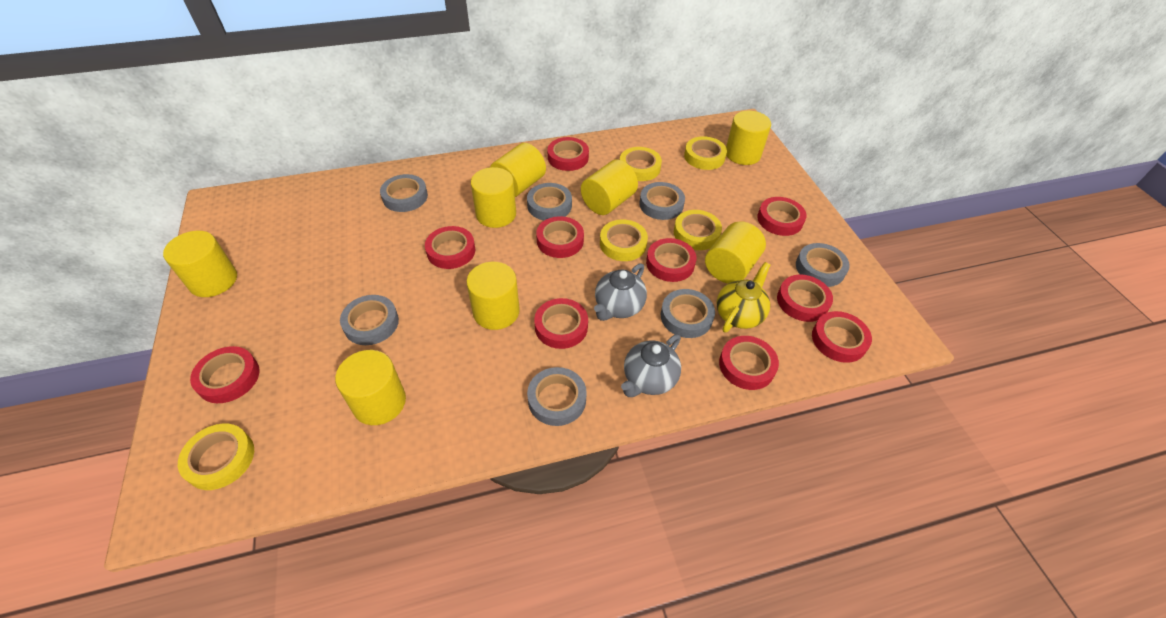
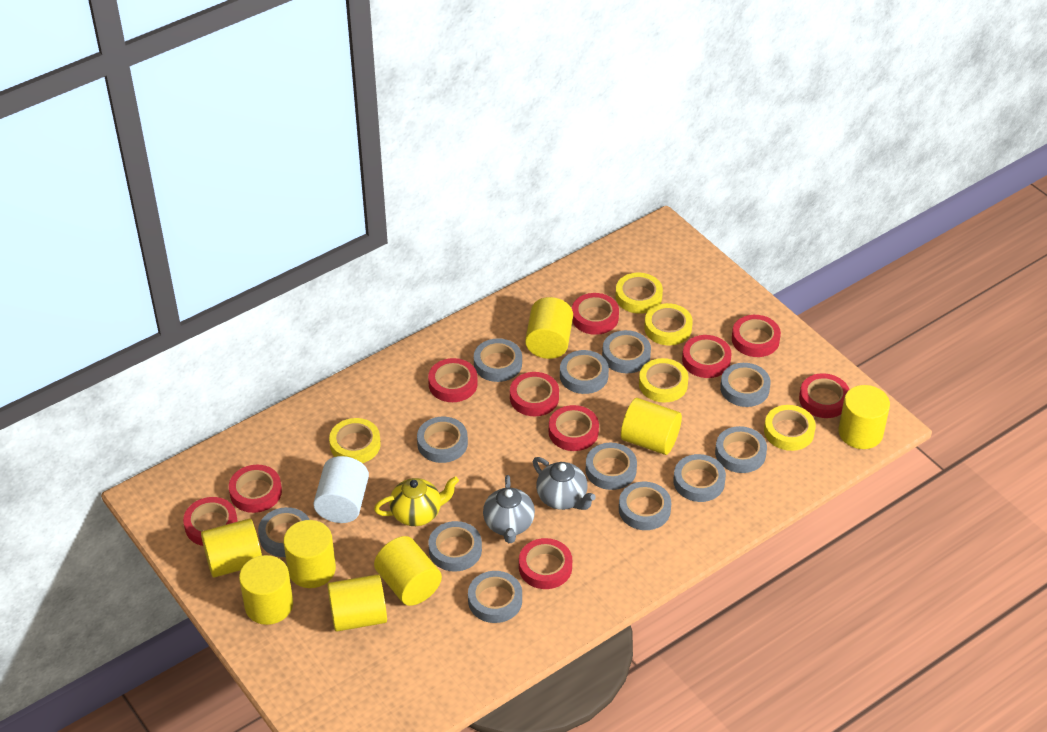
grey tape: [340,295,399,345] [380,174,428,212] [527,183,572,221] [527,367,587,426] [639,182,685,220] [661,289,715,338] [796,243,850,287] = 7 -> [258,507,310,557] [417,417,468,463] [428,521,482,572] [468,571,522,623] [474,338,522,382] [560,350,609,394] [586,443,637,490] [602,330,651,373] [619,482,671,530] [673,454,726,502] [715,426,767,473] [720,363,771,407] = 12
white cylinder: none = 0 -> [313,456,369,523] = 1

